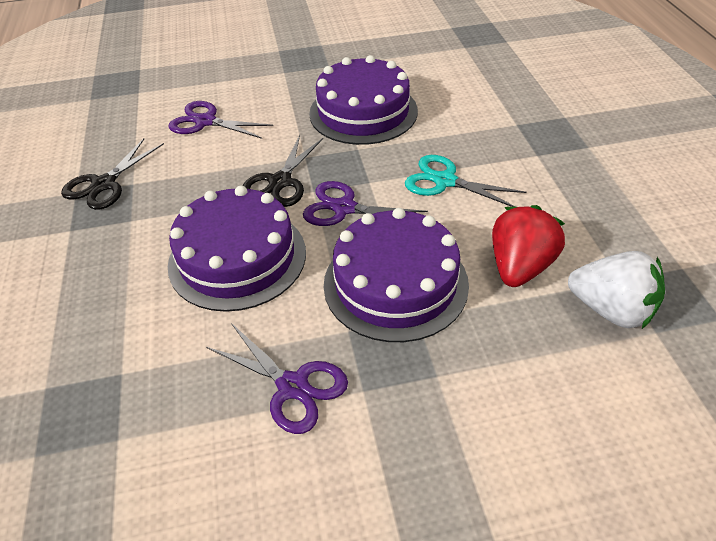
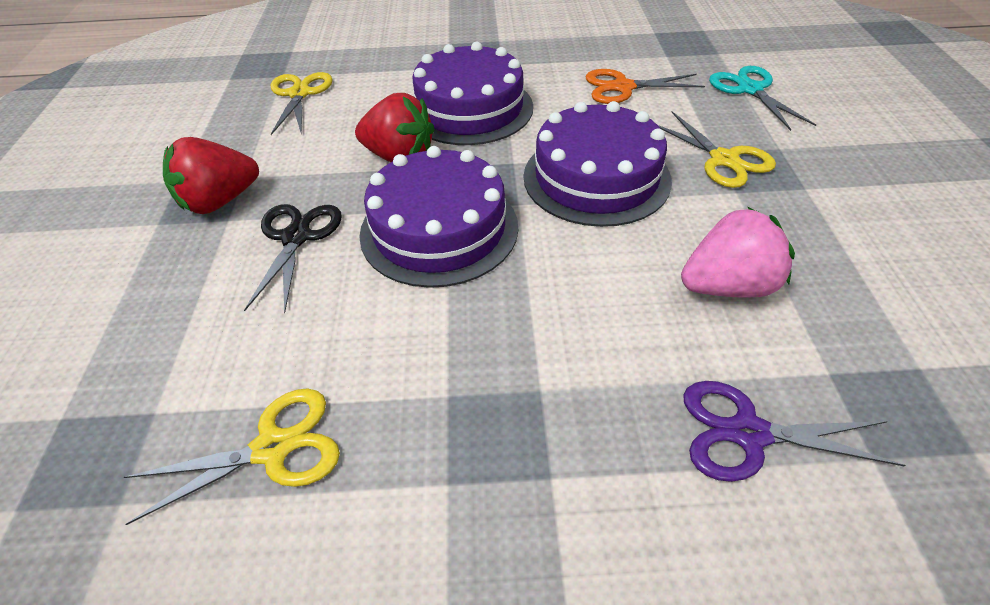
black scissors: [61,138,164,210] [243,135,323,207] = 2 -> [244,204,342,313] = 1
orange scissors: none = 0 -> [585,69,705,104] = 1
pink strawberry: none = 0 -> [681,207,795,297] = 1
purple scissors: [169,101,273,139] [207,323,348,434] [303,181,428,226] = 3 -> [683,381,906,482] = 1
red strawberry: [492,205,565,287] = 1 -> [163,137,259,214] [355,93,435,162] = 2
white strawberry: [568,251,665,329] = 1 -> none = 0
yellow scissors: none = 0 -> [124,388,340,525] [271,72,333,135] [658,112,776,188] = 3

